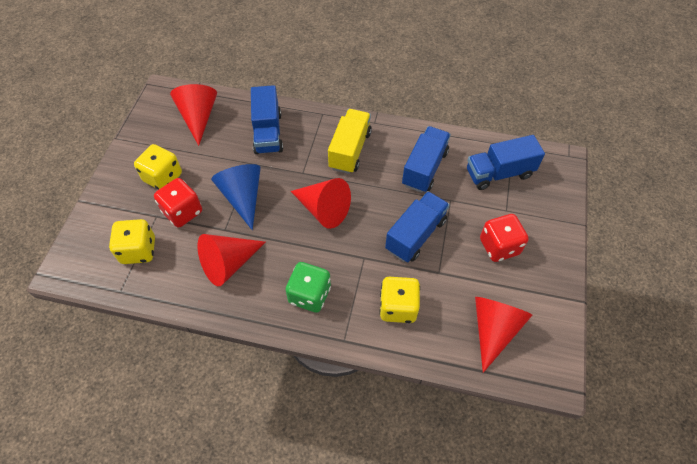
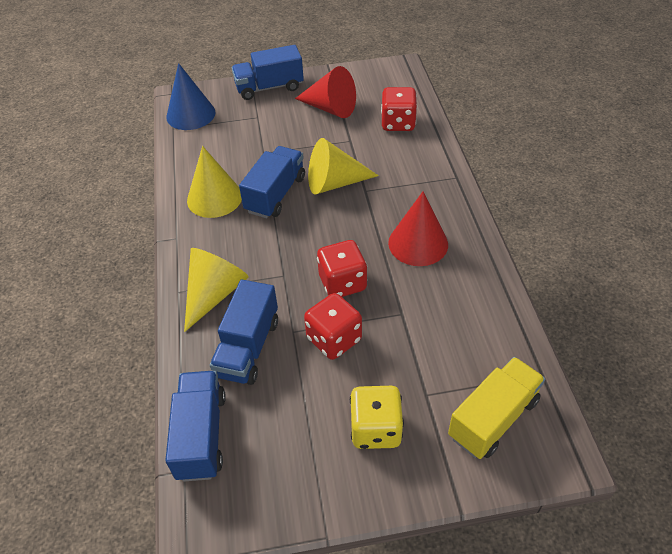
green dice: [285,262,331,313] = 1 -> none = 0
red cone: [170,84,217,146] [197,234,266,286] [291,178,351,229] [475,297,532,373] = 4 -> [295,66,356,118] [388,191,448,266] = 2
red dice: [154,178,202,227] [480,214,529,262] = 2 -> [304,293,362,360] [317,240,367,297] [381,87,417,131] = 3
yellow cone: none = 0 -> [184,248,248,332] [187,146,242,218] [308,138,379,195] = 3
yellow dice: [109,219,155,264] [134,144,182,190] [379,277,420,323] = 3 -> [350,386,404,449] = 1

